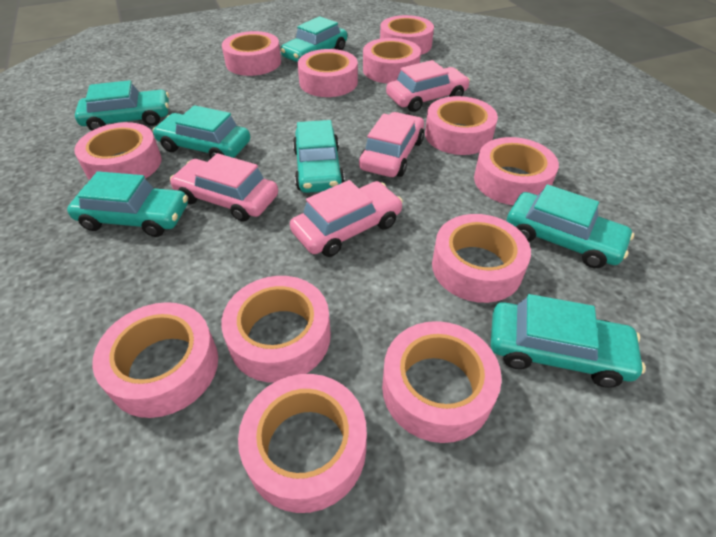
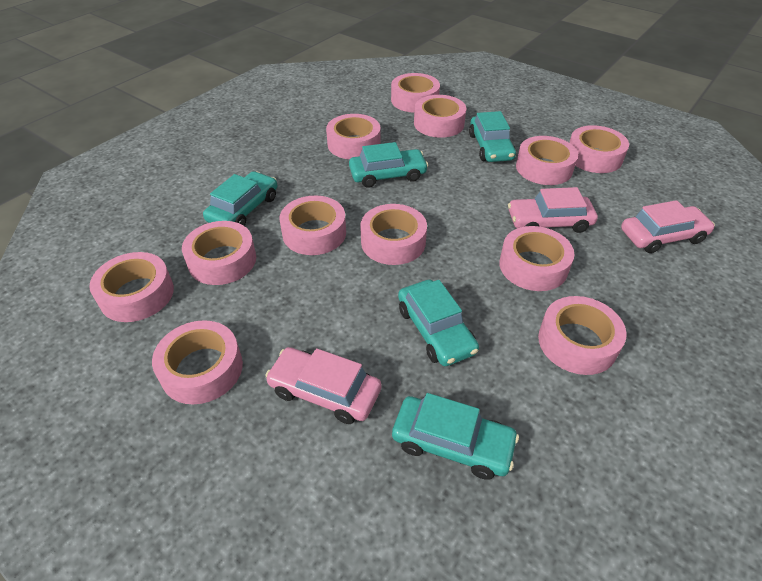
pink car: [170,153,278,222] [290,180,403,257] [359,112,424,177] [386,60,470,112] = 4 -> [265,347,381,424] [508,187,598,233] [621,200,715,253] = 3
turquoise car: [67,171,188,237] [75,80,169,131] [153,105,250,158] [281,16,347,63] [293,120,345,193] [491,294,646,388] [507,184,634,268] = 7 -> [203,171,277,226] [349,142,428,188] [392,393,519,480] [398,280,479,366] [469,111,516,162] = 5

